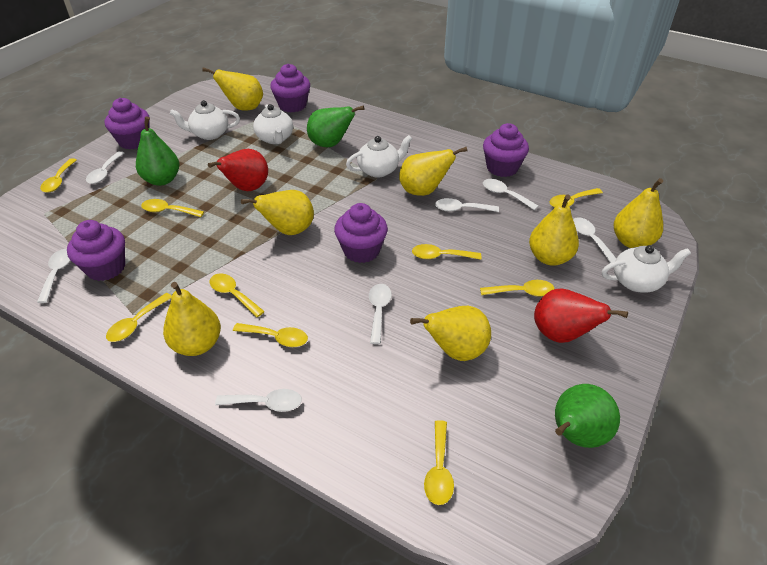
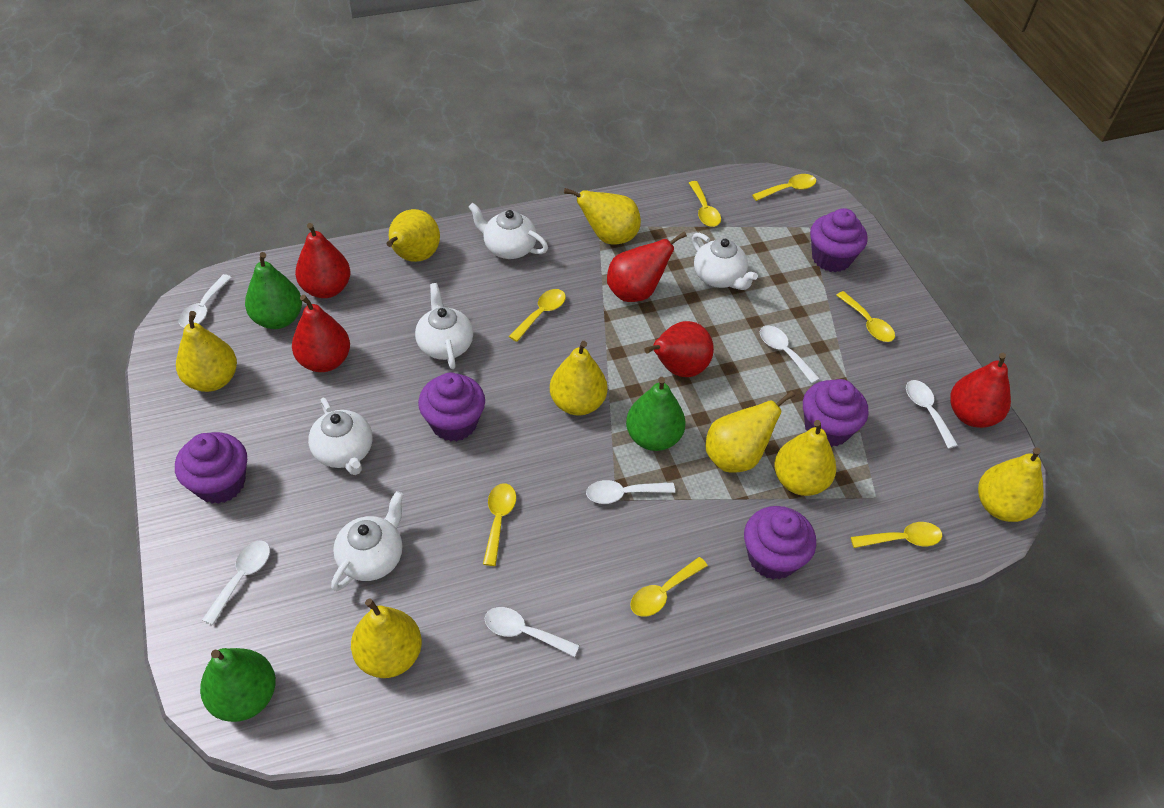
red pear: [208,149,268,191] [534,289,628,343] = 2 -> [292,295,350,372] [295,223,350,298] [607,231,687,302] [644,321,714,377] [950,353,1011,428] = 5
white spoon: [37,249,71,303] [86,151,124,184] [215,389,302,412] [369,284,392,344] [435,198,499,212] [483,179,538,210] [573,217,616,263] = 7 -> [179,274,232,328] [202,540,270,625] [484,607,579,657] [586,480,675,504] [760,326,820,383] [906,380,958,449] = 6
white teapot: [170,100,240,140] [253,104,293,144] [346,135,412,178] [602,245,691,293] = 4 -> [308,398,373,475] [331,491,404,591] [415,283,473,369] [468,203,548,259] [692,233,758,290] = 5
yellow pear: [163,282,221,356] [202,67,263,111] [241,190,314,235] [399,146,467,196] [410,306,491,361] [529,194,579,266] [614,178,663,248] = 7 -> [176,311,237,392] [351,598,422,678] [387,209,440,262] [550,341,607,416] [564,188,641,245] [706,391,795,473] [774,420,836,496] [978,448,1044,522] = 8
yellow spoon: [40,158,77,193] [106,293,172,342] [141,199,204,217] [210,273,265,317] [233,323,308,347] [412,244,481,260] [424,420,454,505] [480,280,555,297] [550,188,603,208] = 9 -> [483,483,516,566] [509,289,566,342] [630,557,708,617] [689,181,721,227] [752,174,816,201] [836,291,895,342] [851,522,942,548] = 7

